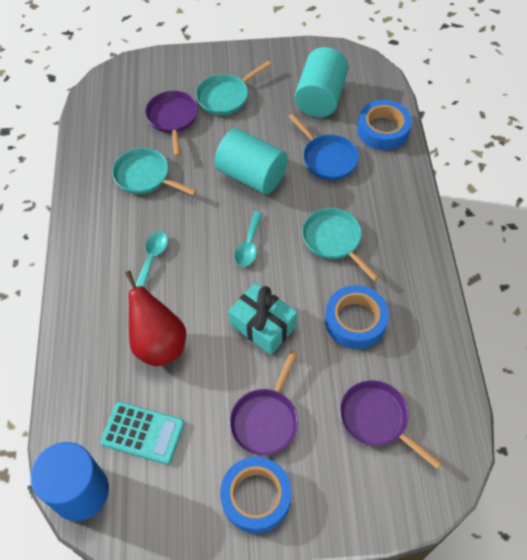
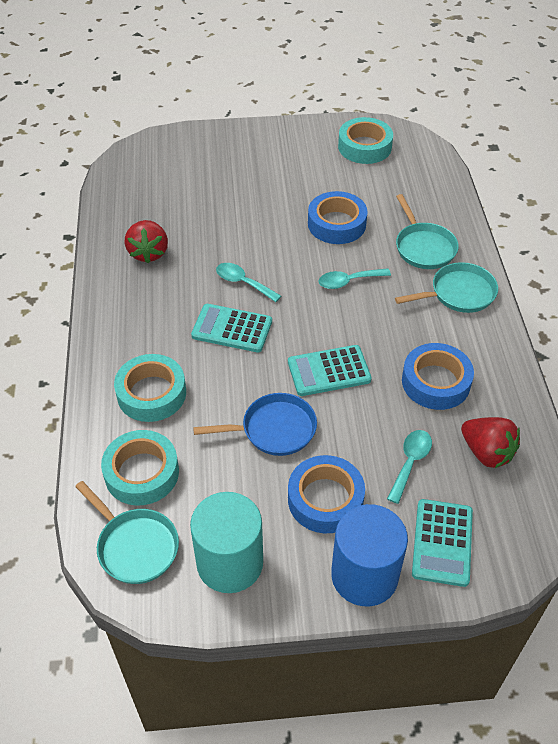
purple pan: [145,91,198,157] [229,350,298,455] [340,380,442,469] = 3 -> none = 0
red pear: [125,271,186,367] = 1 -> none = 0
red strawberry: none = 0 -> [125,220,168,263] [461,417,520,468] = 2
turquoise calculator: [100,402,185,465] = 1 -> [191,304,272,353] [288,345,372,396] [412,499,473,587] = 3
turquoise cylinder: [215,128,288,194] [294,47,348,117] = 2 -> [190,492,263,593] = 1
turquoise gift: [229,283,297,355] = 1 -> none = 0
turquoise spoon: [136,231,168,287] [234,211,263,267] = 2 -> [216,263,281,302] [318,268,391,289] [387,430,432,504] = 3
turquoise tape: none = 0 -> [101,430,179,506] [114,354,186,422] [338,117,393,164] = 3

